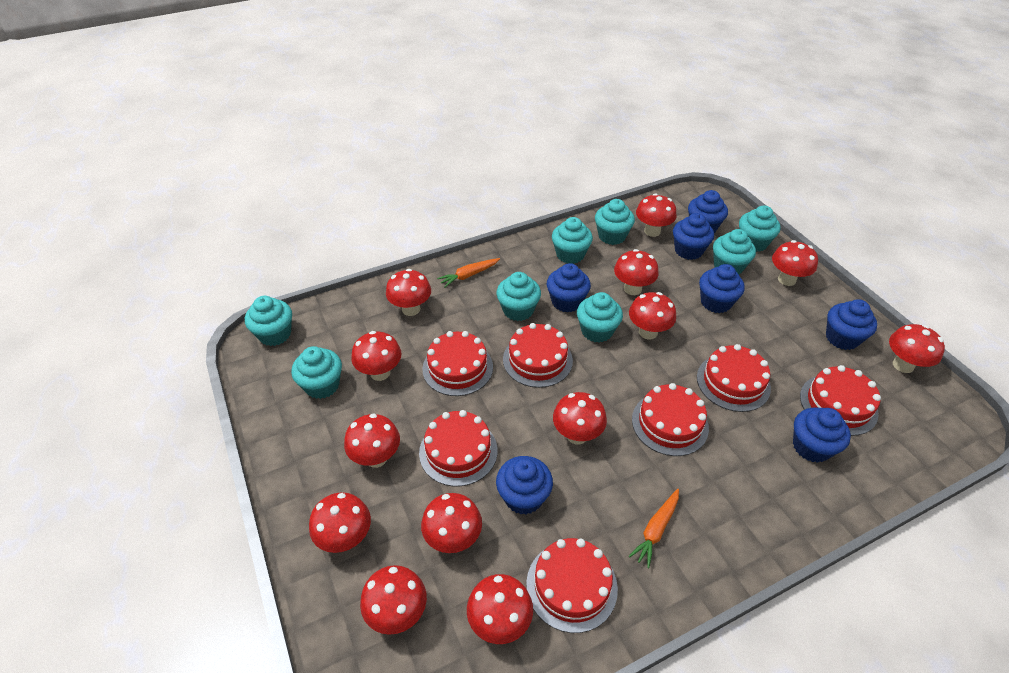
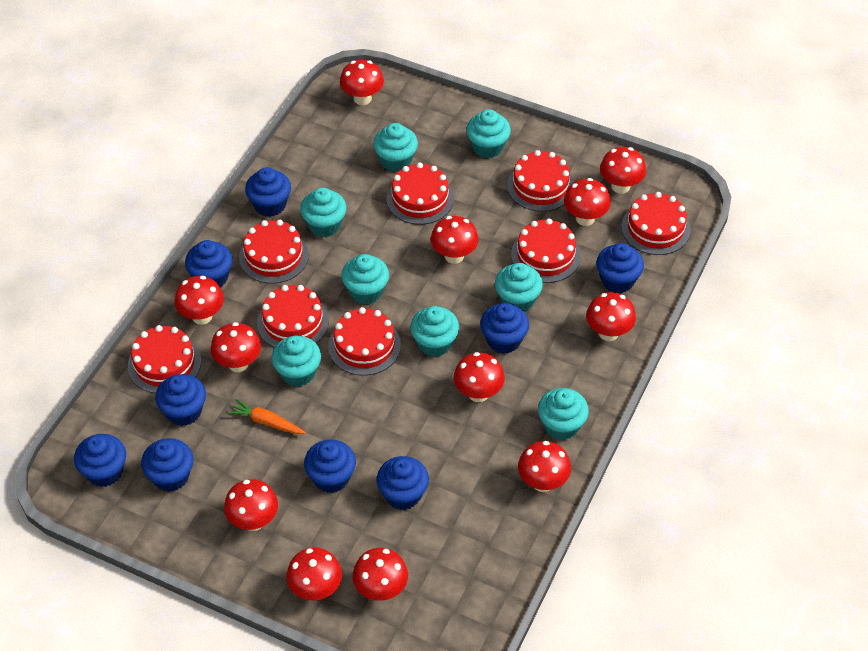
blue cupcake: [496,456,553,515] [547,263,591,312] [673,213,714,260] [688,190,728,233] [699,264,745,313] [793,408,851,463] [826,299,877,350] = 7 -> [74,434,126,487] [141,438,193,492] [155,374,206,426] [185,240,233,287] [245,167,291,217] [304,440,356,493] [377,456,429,510] [480,303,529,354] [596,243,644,293] = 9
orange carrot: [437,258,500,288] [629,489,679,568] = 2 -> [228,399,306,434] = 1
red cake: [419,410,498,486] [422,331,493,396] [503,323,573,388] [526,538,618,633] [632,383,709,456] [697,344,771,412] [800,365,881,436] = 7 -> [128,325,201,394] [239,220,309,284] [257,285,329,348] [328,307,401,376] [386,162,454,225] [507,150,574,212] [511,218,581,283] [621,192,690,255] = 8
red mushroom: [309,492,371,553] [344,414,400,468] [351,331,402,381] [360,565,427,635] [386,269,431,316] [421,493,482,553] [467,574,533,644] [553,392,607,445] [614,249,659,295] [629,292,676,340] [636,193,676,237] [772,240,818,286] [889,324,945,373] = 13 -> [174,276,224,325] [211,322,261,372] [224,479,278,531] [286,548,342,600] [340,60,384,105] [353,548,408,601] [431,216,479,264] [454,352,505,402] [518,441,571,492] [564,178,611,226] [586,292,636,341] [600,147,646,194] = 12

